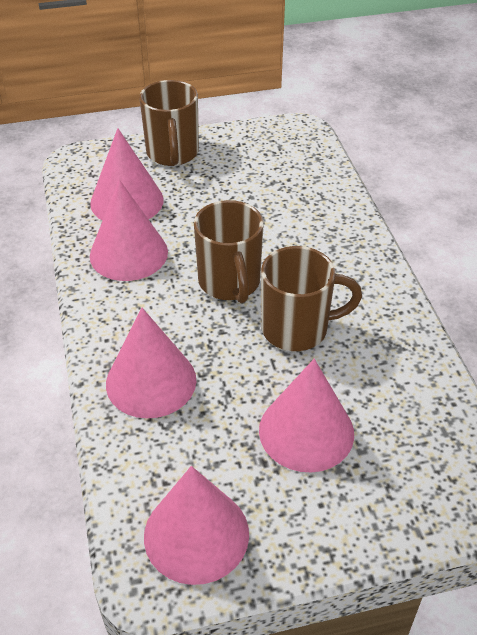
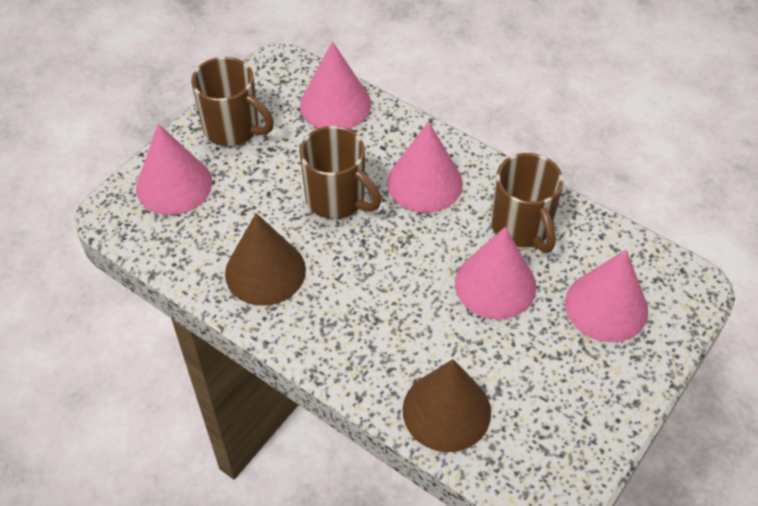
brown cone: none = 0 -> [225,213,306,306] [403,359,491,452] = 2

